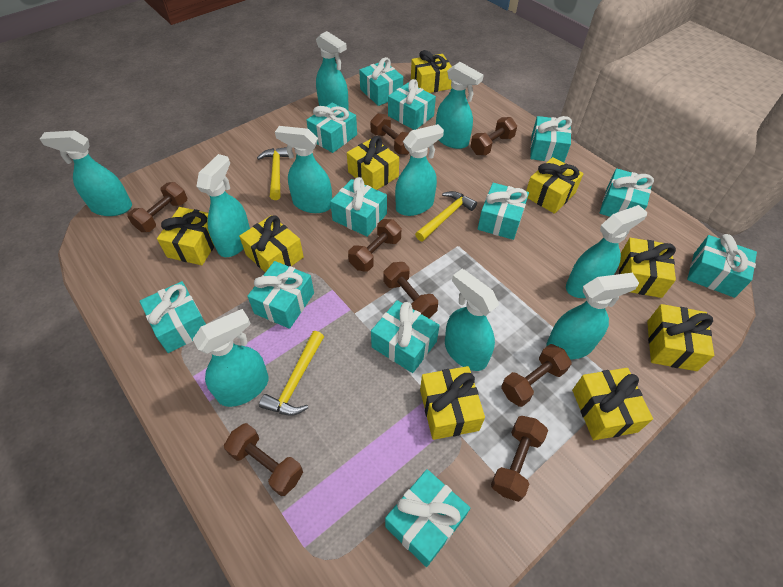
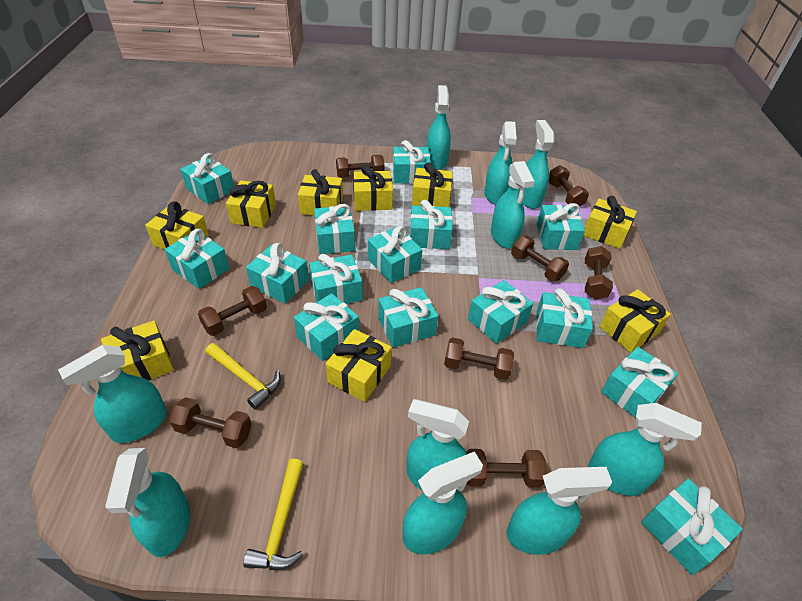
turquoise gift: [140,281,206,353] [247,261,314,329] [306,103,357,153] [330,177,387,237] [359,57,403,106] [371,300,440,373] [385,469,470,567] [388,79,436,130] [478,183,529,240] [530,116,572,163] [600,168,654,217] [687,234,757,298] = 12 -> [165,229,229,289] [181,153,234,204] [246,243,309,304] [294,293,359,361] [309,254,363,304] [314,204,355,254] [368,226,422,283] [378,287,438,347] [393,140,431,184] [410,200,453,249] [468,280,533,344] [536,288,593,348] [537,203,585,250] [601,347,678,418] [641,478,743,575] = 15
yellow hammer: [257,147,289,200] [259,331,324,416] [415,191,477,241] = 3 -> [206,343,281,410] [243,459,303,570] = 2

